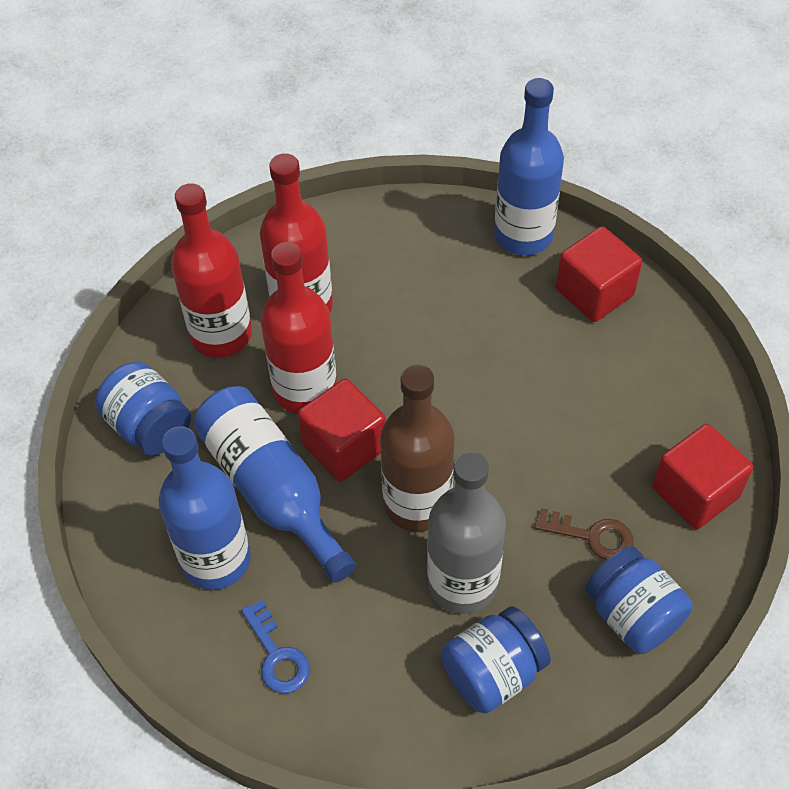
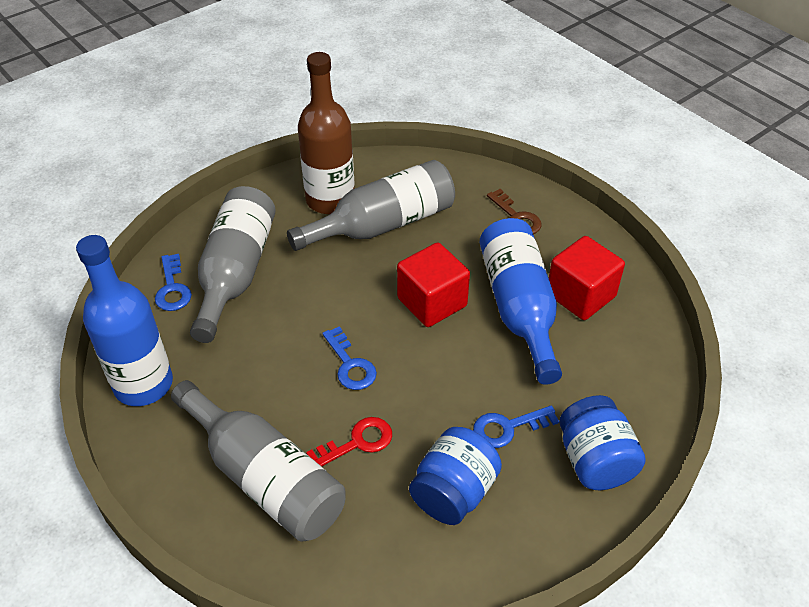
blue bottle: [158,426,251,590] [193,386,356,583] [494,78,564,255] = 3 -> [76,235,173,406] [479,218,562,385] = 2
blue jar: [95,362,191,456] [441,606,551,713] [585,546,693,654] = 3 -> [409,427,502,525] [559,395,645,490] = 2
blue key: [241,599,310,694] = 1 -> [155,254,192,311] [322,326,377,390] [473,406,559,448] = 3
grey bottle: [427,451,506,614] = 1 -> [171,380,346,542] [190,186,276,343] [287,160,455,251] = 3
red bottle: [171,183,252,358] [260,153,333,312] [261,242,337,414] = 3 -> none = 0
red cube: [298,379,386,482] [556,226,642,322] [652,424,753,529] = 3 -> [397,243,470,327] [549,236,625,320] = 2
red key: none = 0 -> [306,417,392,467] = 1

